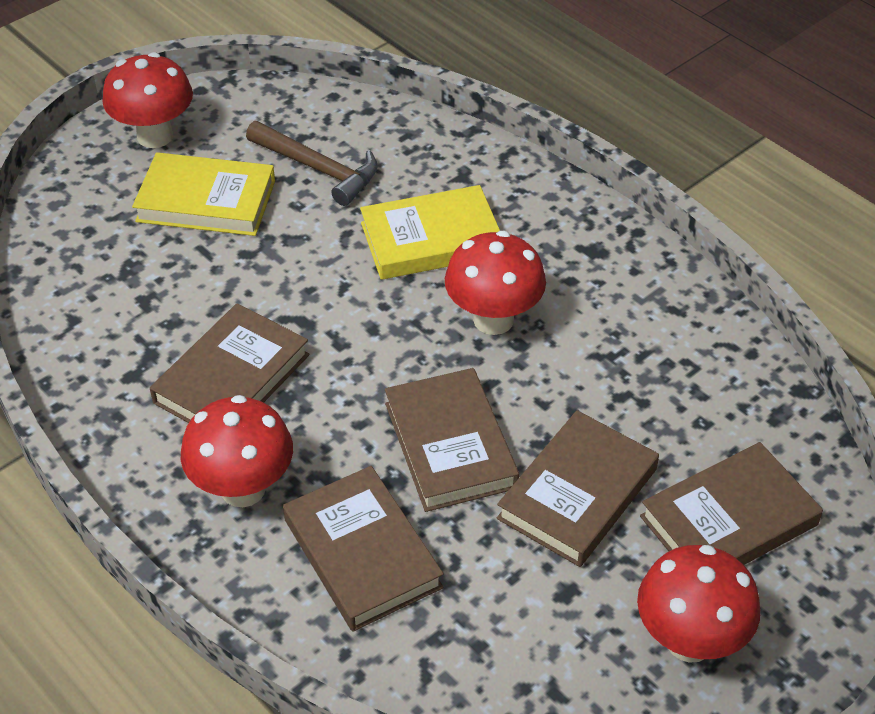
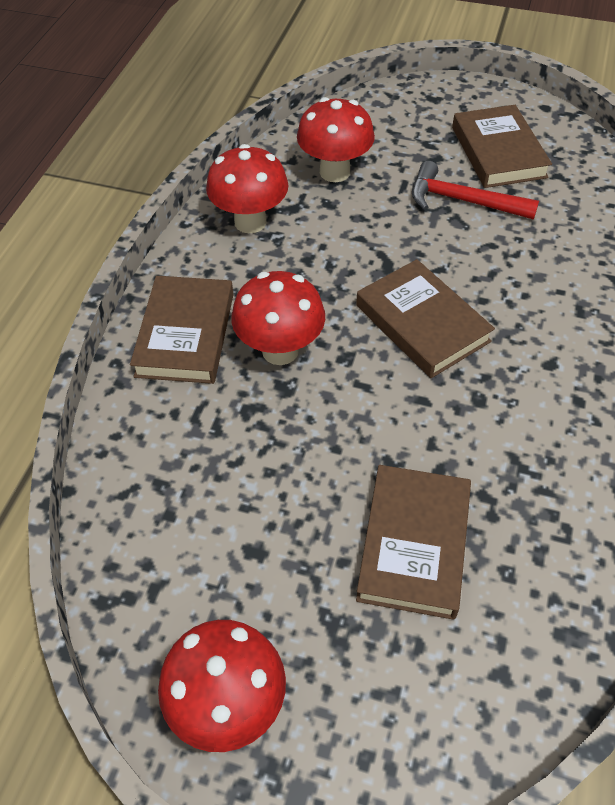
brown book: [150,303,310,423] [283,466,444,632] [385,368,519,512] [497,410,659,567] [640,442,823,565] = 5 -> [130,276,234,384] [356,259,495,378] [356,465,471,620] [452,105,552,188] = 4
brown hammer: [246,121,378,206] = 1 -> none = 0
red hammer: none = 0 -> [412,161,539,220] = 1
yellow book: [132,152,275,236] [360,185,500,280] = 2 -> none = 0

